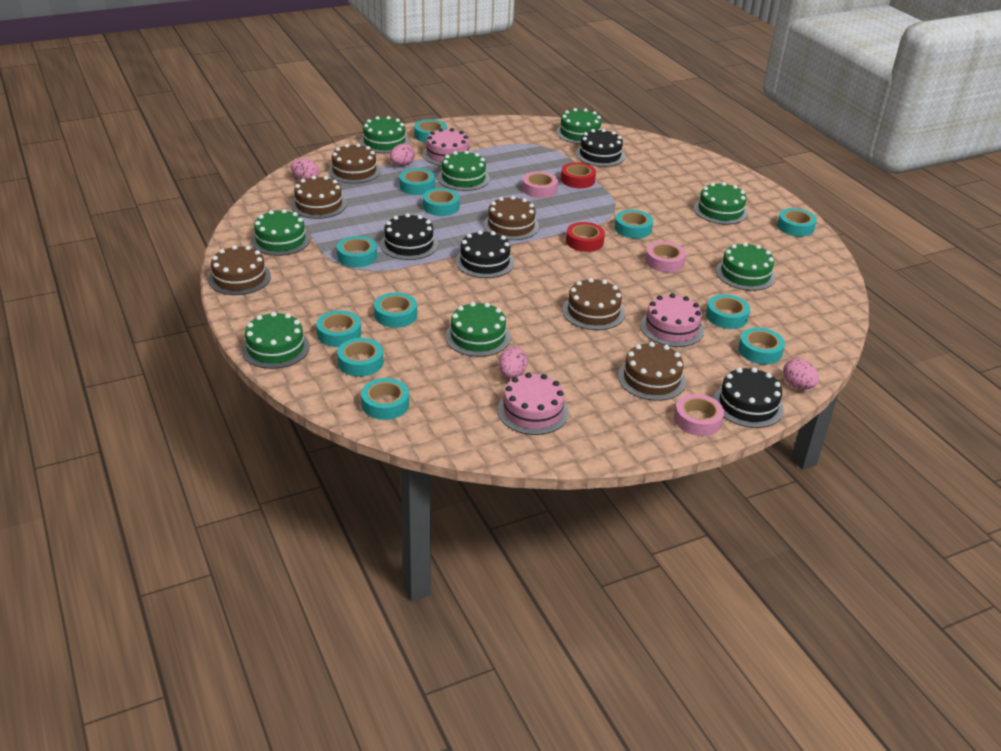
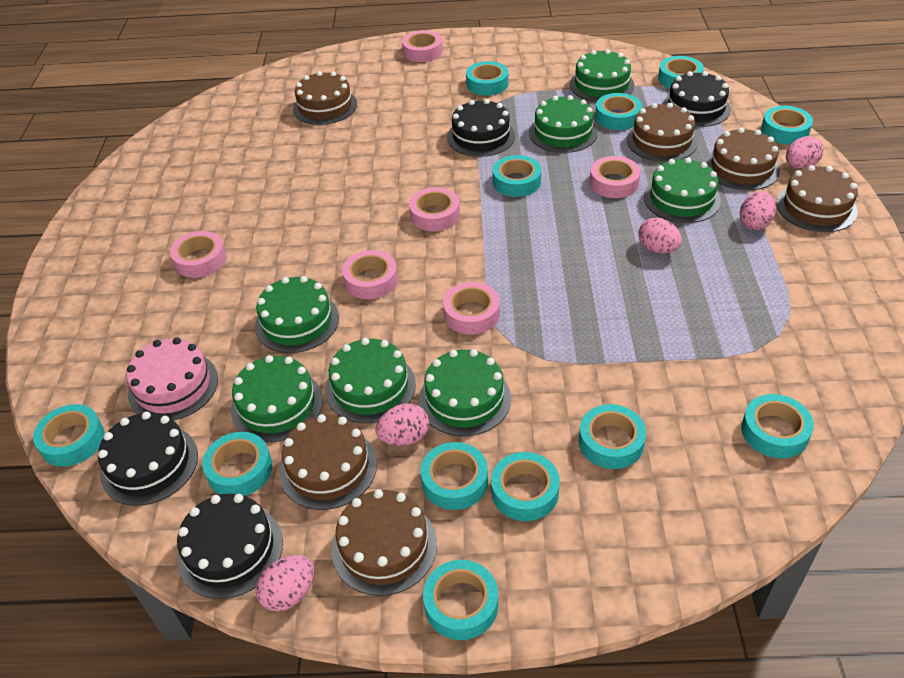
green cake: [242,312,310,369] [251,209,310,256] [360,116,409,154] [438,150,490,191] [445,302,511,357] [556,108,602,144] [694,182,748,225] [716,242,776,291] = 8 -> [231,355,323,442] [255,276,339,353] [325,338,416,423] [419,349,511,436] [529,95,598,153] [570,49,634,102] [644,157,721,223] = 7
pink cake: [423,128,472,166] [498,373,569,435] [640,293,704,347] = 3 -> [126,337,218,420] = 1
pink egg: [291,159,319,180] [390,143,415,166] [498,347,528,379] [783,358,819,390] = 4 -> [256,555,314,612] [375,403,429,446] [638,217,682,254] [740,191,776,230] [786,136,824,169] = 5
pink tape: [522,171,558,198] [645,241,686,272] [674,394,724,436] = 3 -> [170,231,227,278] [342,250,398,299] [402,30,443,62] [409,187,460,231] [443,282,500,335] [590,156,640,198] = 6
red tape: [561,162,596,188] [566,222,605,252] = 2 -> none = 0

